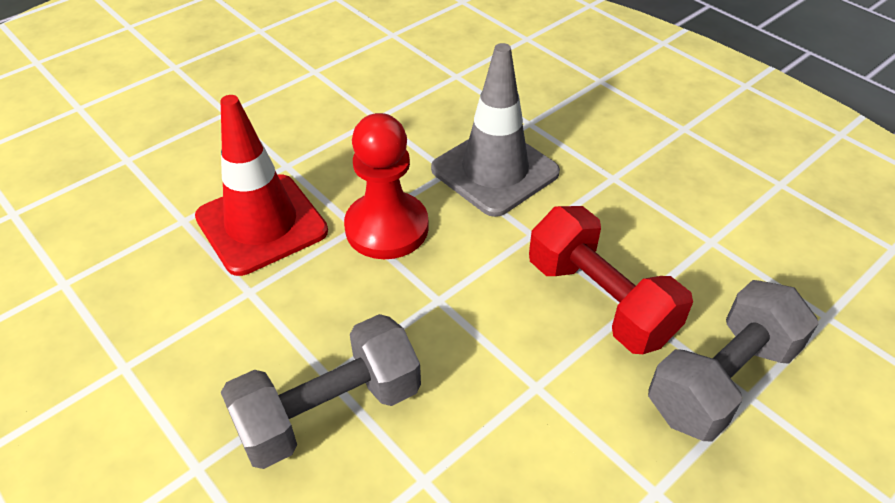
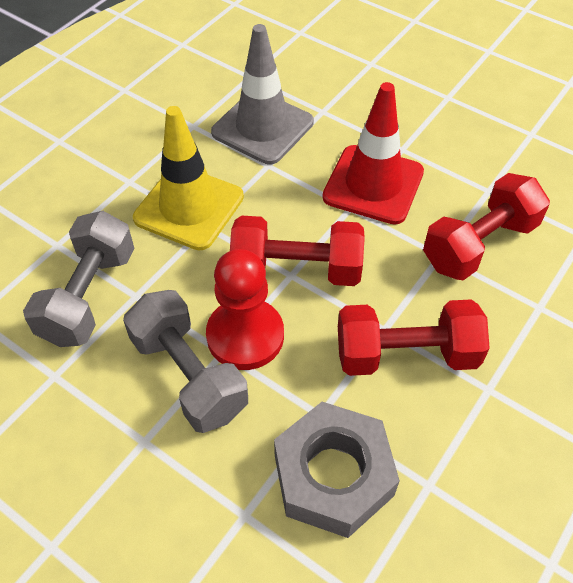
grey nut: none = 0 -> [274,402,400,538] = 1
red dumbbell: [529,206,693,354] = 1 -> [230,215,365,286] [338,299,490,376] [423,173,550,280] = 3
yellow traffic cone: none = 0 -> [133,106,244,250] = 1

